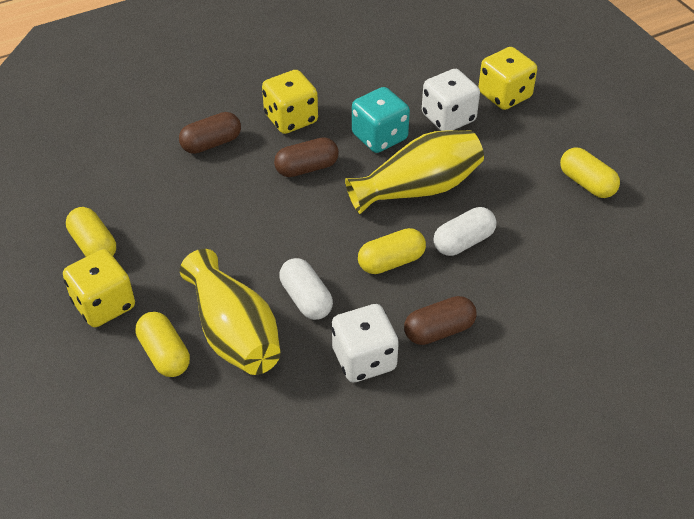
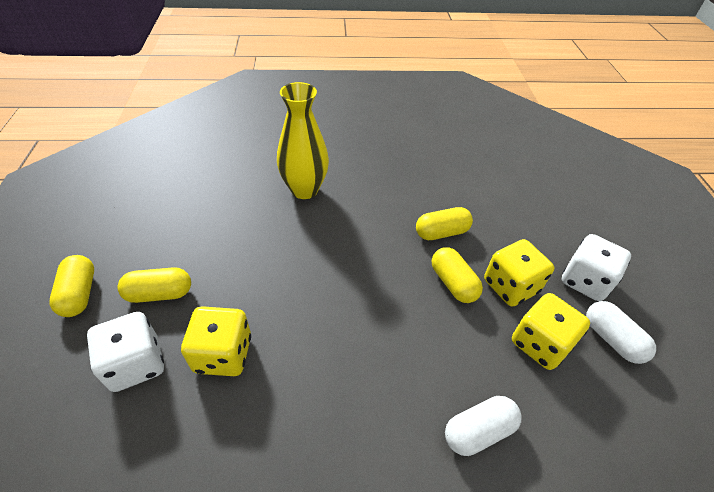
brown capsule: [179,112,241,154] [274,137,339,177] [404,296,477,345] = 3 -> none = 0
turquoise dice: [352,87,410,153] = 1 -> none = 0
yellow vase: [180,249,281,375] [345,131,484,214] = 2 -> [277,82,329,199] = 1

